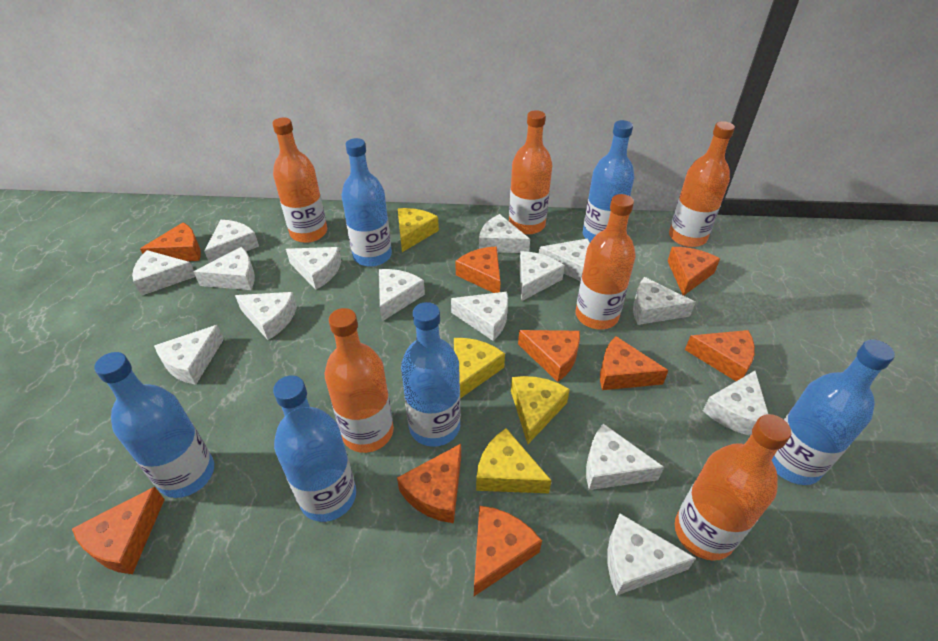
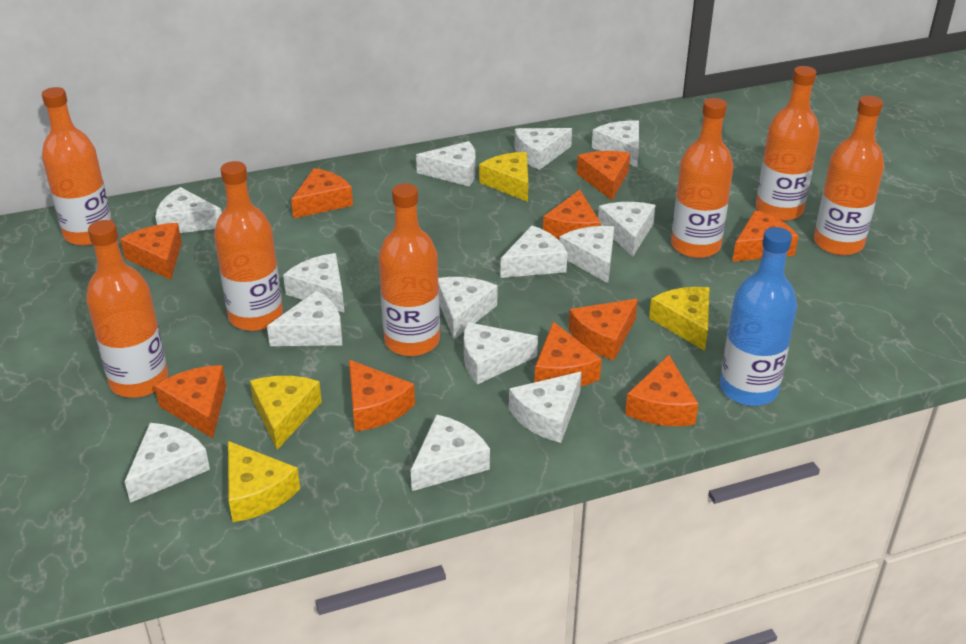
blue bottle: [94,352,214,498] [273,375,356,522] [341,138,392,267] [401,302,461,447] [583,120,634,242] [771,339,895,485] = 6 -> [720,227,797,406] = 1
orange bottle: [272,118,327,243] [325,308,394,453] [509,110,552,235] [575,194,635,329] [669,121,735,247] [675,414,791,561] = 6 -> [42,87,113,246] [86,220,168,398] [214,161,283,331] [379,183,440,356] [671,98,733,258] [756,66,820,221] [814,96,884,256] = 7
orange cheese: [72,487,165,574] [140,222,201,261] [397,444,461,523] [455,247,501,293] [474,506,542,596] [518,330,580,382] [600,336,669,390] [668,247,720,296] [685,330,755,381] = 9 -> [120,223,182,280] [155,365,226,438] [291,168,353,219] [349,360,415,432] [535,322,602,386] [543,190,601,240] [569,299,638,360] [577,151,630,200] [625,355,698,426] [732,210,799,262] = 10
white cheese: [132,250,196,296] [154,325,224,385] [194,247,255,290] [204,220,259,263] [235,292,297,340] [286,247,341,289] [379,269,425,321] [451,292,508,341] [479,214,530,253] [519,251,565,301] [539,238,590,281] [586,424,664,490] [607,513,696,595] [633,277,696,325] [703,371,768,436] = 15 -> [124,423,210,503] [155,187,222,233] [267,291,342,346] [283,253,345,313] [411,414,490,491] [416,141,475,187] [438,277,497,339] [464,322,538,384] [500,225,567,278] [509,372,581,443] [515,128,572,170] [559,226,614,283] [592,121,639,167] [598,202,655,257] = 14

